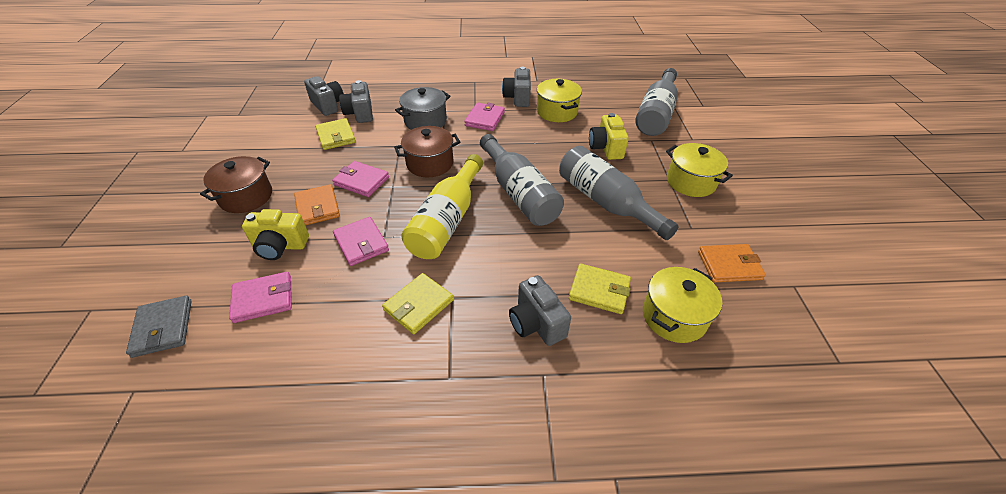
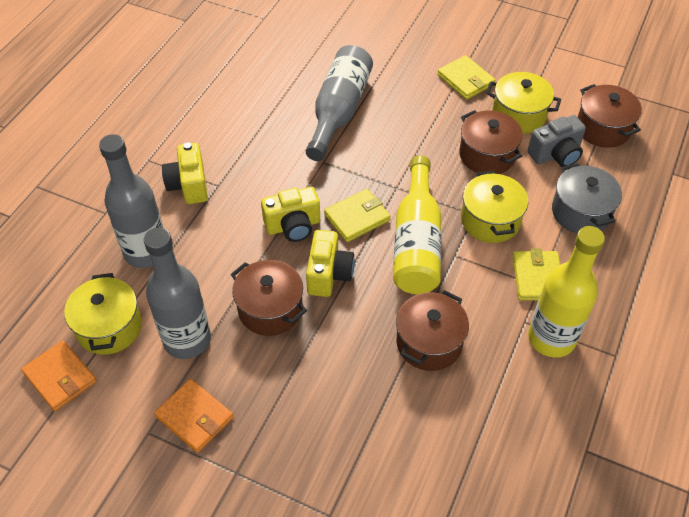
brown pot: [200,156,272,213] [394,126,460,177] = 2 -> [231,260,307,336] [396,290,469,371] [459,110,523,174] [578,84,642,148] = 4
grey camera: [304,76,344,116] [339,80,373,123] [502,67,531,107] [509,275,571,346] = 4 -> [528,115,586,167] = 1
grey wallet: [126,296,192,358] = 1 -> none = 0
pink wallet: [229,272,292,323] [332,161,389,197] [333,217,389,266] [464,103,505,131] = 4 -> none = 0
yellow bottle: [401,154,483,259] = 1 -> [393,156,441,294] [528,226,605,358] = 2
yellow camera: [242,209,309,260] [589,113,629,160] = 2 -> [162,142,208,204] [261,187,320,242] [306,230,355,297] = 3

